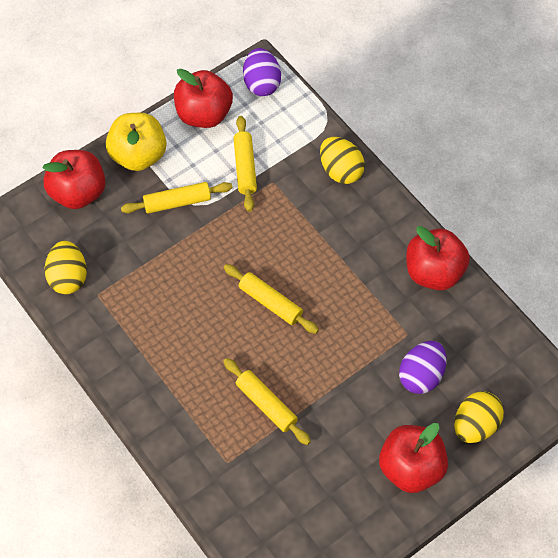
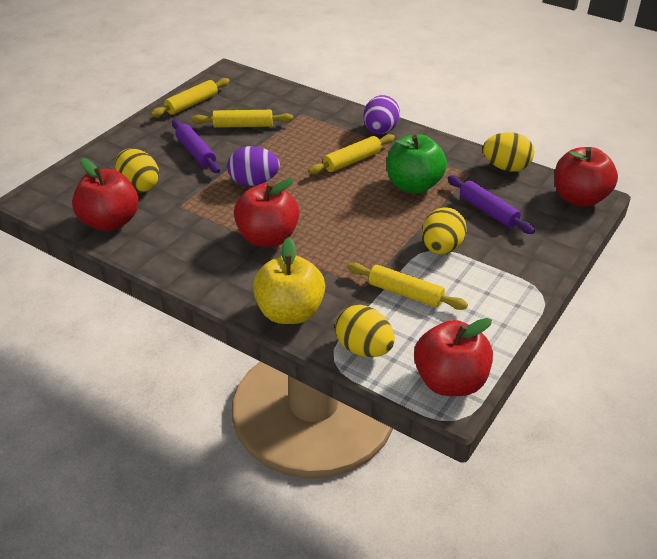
green apple: none = 0 -> [387,134,447,194] = 1
purple rolling pin: none = 0 -> [172,119,220,173] [448,175,535,234] = 2
yellow egg: [45,241,87,294] [320,137,365,184] [454,391,504,443] = 3 -> [115,149,159,192] [335,305,395,357] [422,207,466,254] [483,132,534,172] = 4

